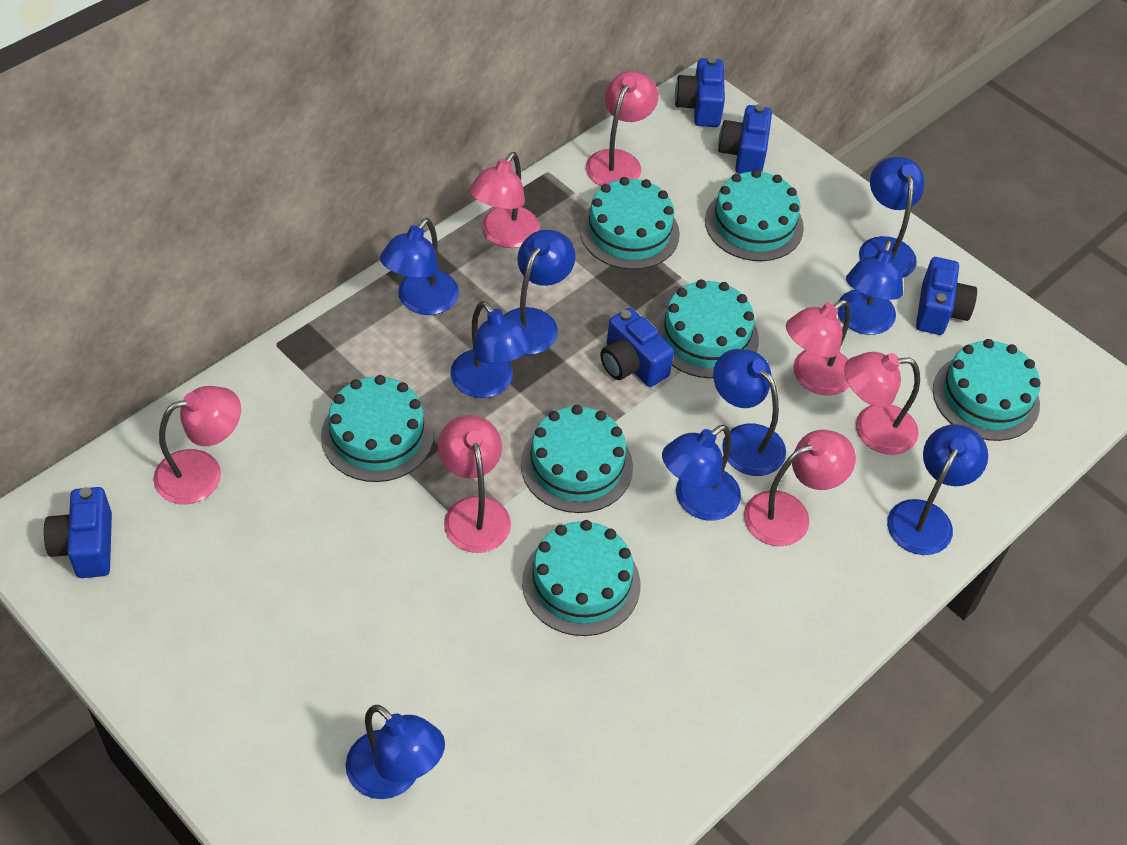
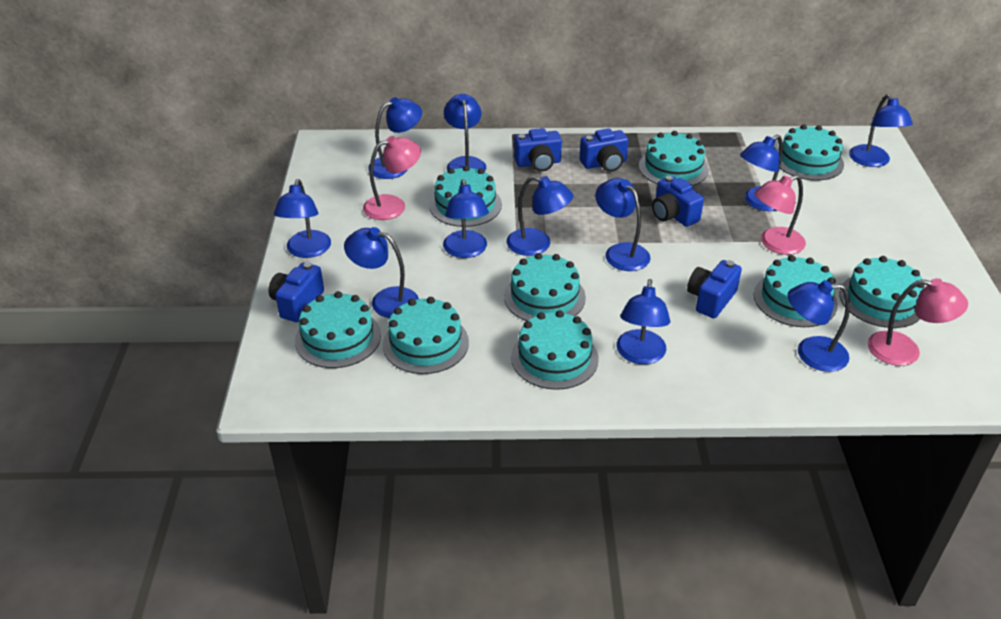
blue lamp: [346,705,445,799] [380,218,459,315] [450,301,533,398] [504,230,576,355] [662,425,741,521] [713,349,786,476] [838,240,903,335] [859,157,924,278] [887,424,988,555] = 9 -> [274,179,331,258] [344,227,419,318] [368,97,422,179] [443,179,489,258] [444,94,486,171] [507,176,573,256] [595,178,651,271] [616,279,670,364] [740,135,783,211] [787,280,850,372] [849,94,913,167] = 11
pink lamp: [153,386,241,504] [438,415,511,553] [469,152,540,248] [586,71,658,186] [744,430,856,546] [786,300,851,395] [844,352,920,455] = 7 -> [363,136,421,220] [754,175,806,255] [868,278,968,366] = 3
turquoise cake: [321,375,434,482] [521,405,633,513] [522,520,640,636] [580,177,680,270] [655,279,759,378] [705,169,804,261] [933,339,1040,441] = 7 -> [295,291,381,368] [383,297,469,374] [429,166,502,227] [504,253,586,321] [511,310,599,390] [639,131,708,186] [754,255,838,327] [777,124,844,180] [839,256,925,328] = 9

